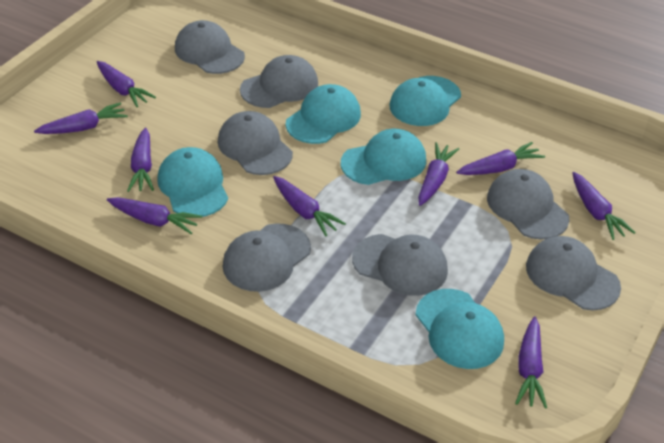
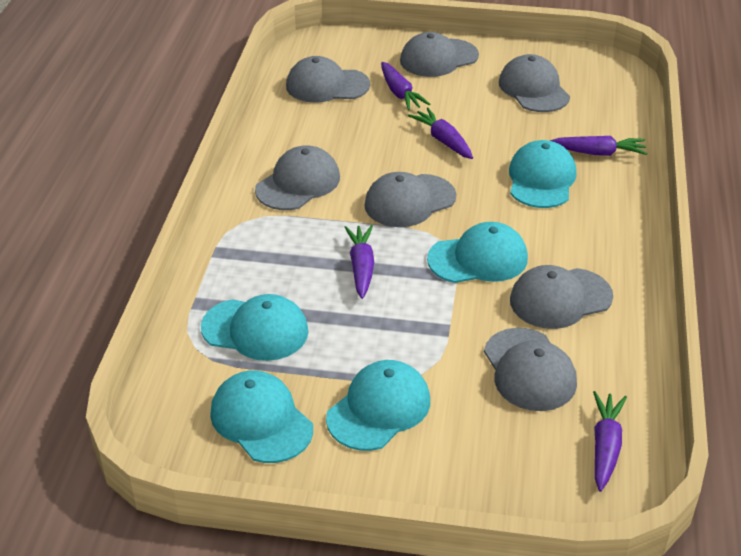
purple carrot: [34,102,128,134] [97,61,156,107] [107,197,202,234] [127,128,154,192] [273,176,346,236] [418,142,459,206] [456,142,545,175] [515,316,547,409] [572,172,636,240] = 9 -> [344,225,374,299] [381,62,430,111] [408,108,473,159] [550,136,647,156] [593,391,627,492] = 5

